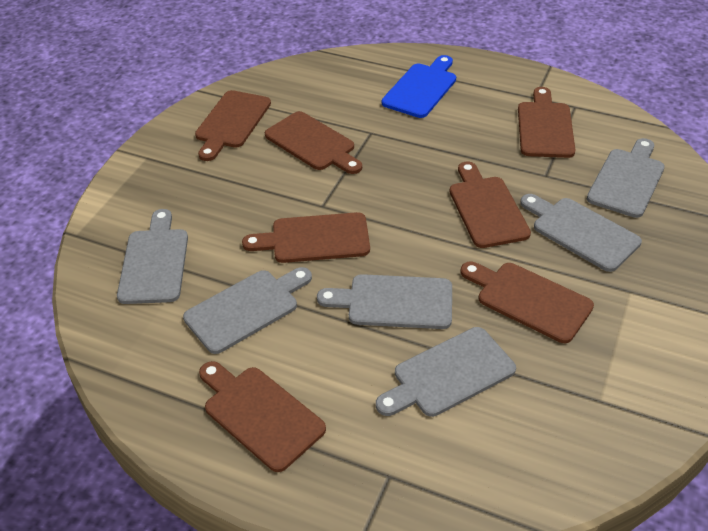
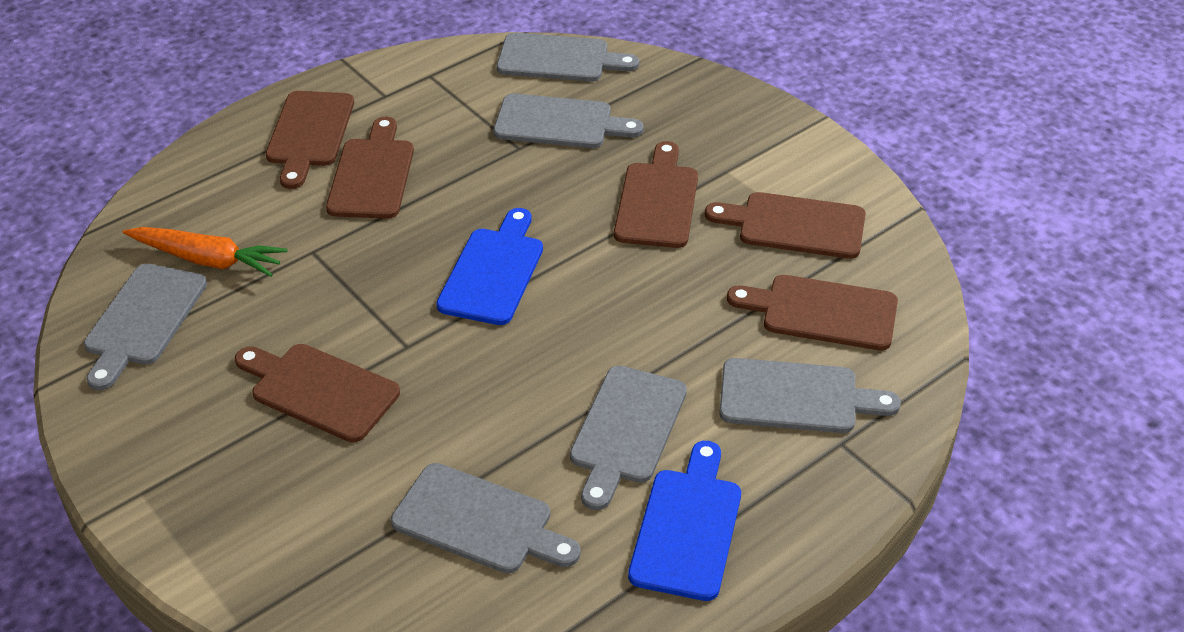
blue cutting board: [382,55,456,118] = 1 -> [436,208,543,325] [628,441,741,601] = 2
brown cutting board: [195,90,271,161] [199,361,326,472] [242,212,370,263] [265,111,362,174] [450,162,531,248] [460,262,594,343] [518,87,575,158] = 7 -> [235,344,400,442] [266,91,354,189] [326,117,414,219] [614,141,698,248] [705,192,866,259] [727,275,898,350] = 6
orange carrot: none = 0 -> [123,227,287,277] = 1

